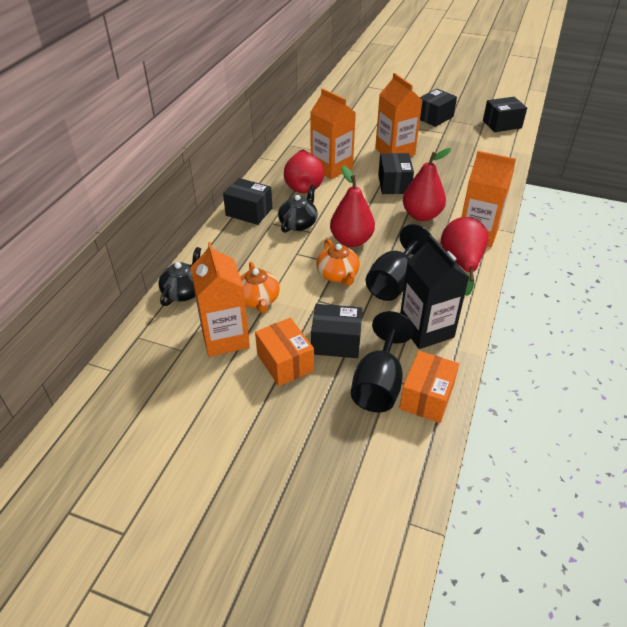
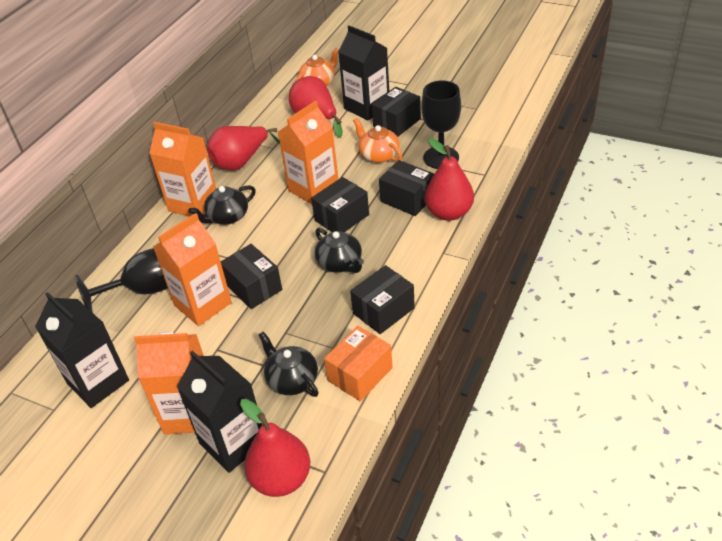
black carton: [400,235,469,349] = 1 -> [35,292,129,408] [177,350,262,473] [338,25,389,120] = 3
black teapot: [158,247,201,306] [278,185,318,233] = 2 -> [188,185,256,225] [259,332,319,397] [315,228,364,273] = 3
orange box: [255,318,314,386] [399,351,459,423] = 2 -> [324,326,393,401] = 1

